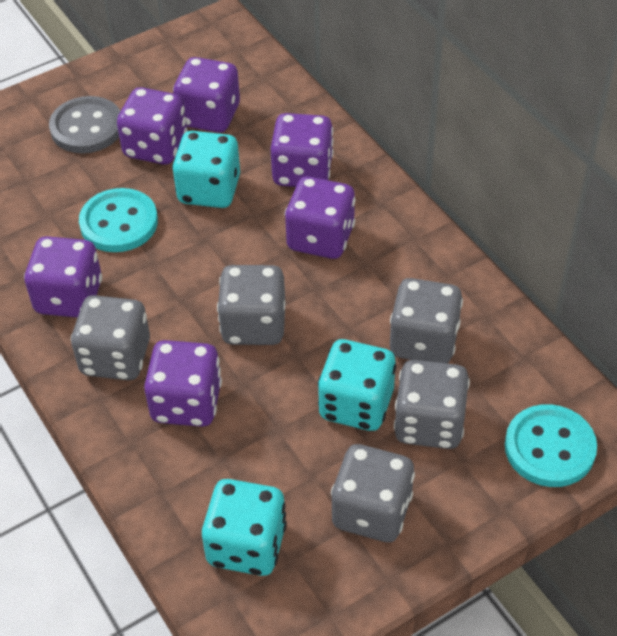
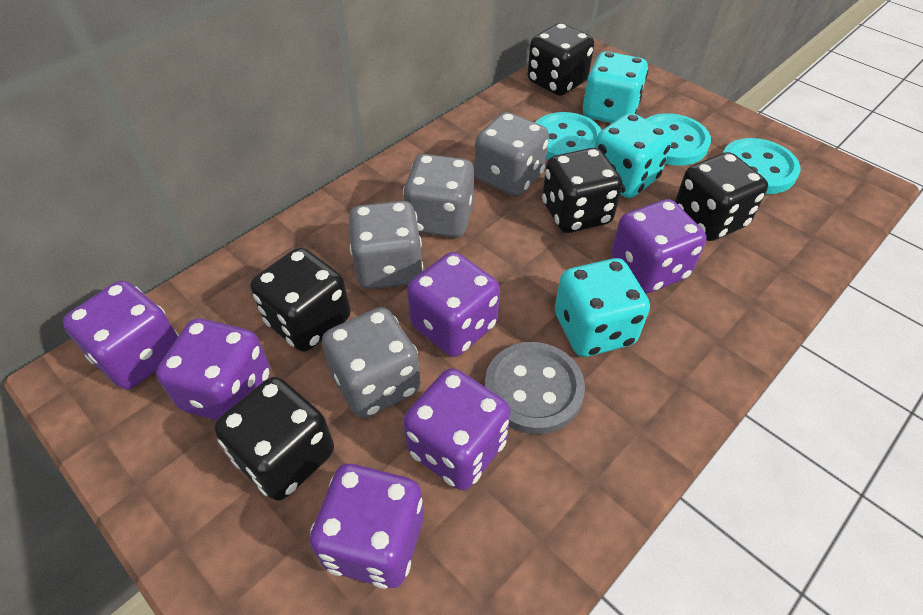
black dice: none = 0 -> [214,377,334,501] [250,248,350,352] [528,23,594,96] [542,148,623,233] [675,152,768,241] = 5
grey dice: [71,295,150,380] [217,265,285,345] [331,444,415,542] [390,278,463,363] [394,360,470,449] = 5 -> [322,307,421,418] [349,201,423,289] [403,154,474,238] [475,112,549,197] = 4
turquoise button: [79,188,158,252] [505,404,597,487] = 2 -> [535,112,601,160] [646,113,711,166] [723,138,800,194] = 3

